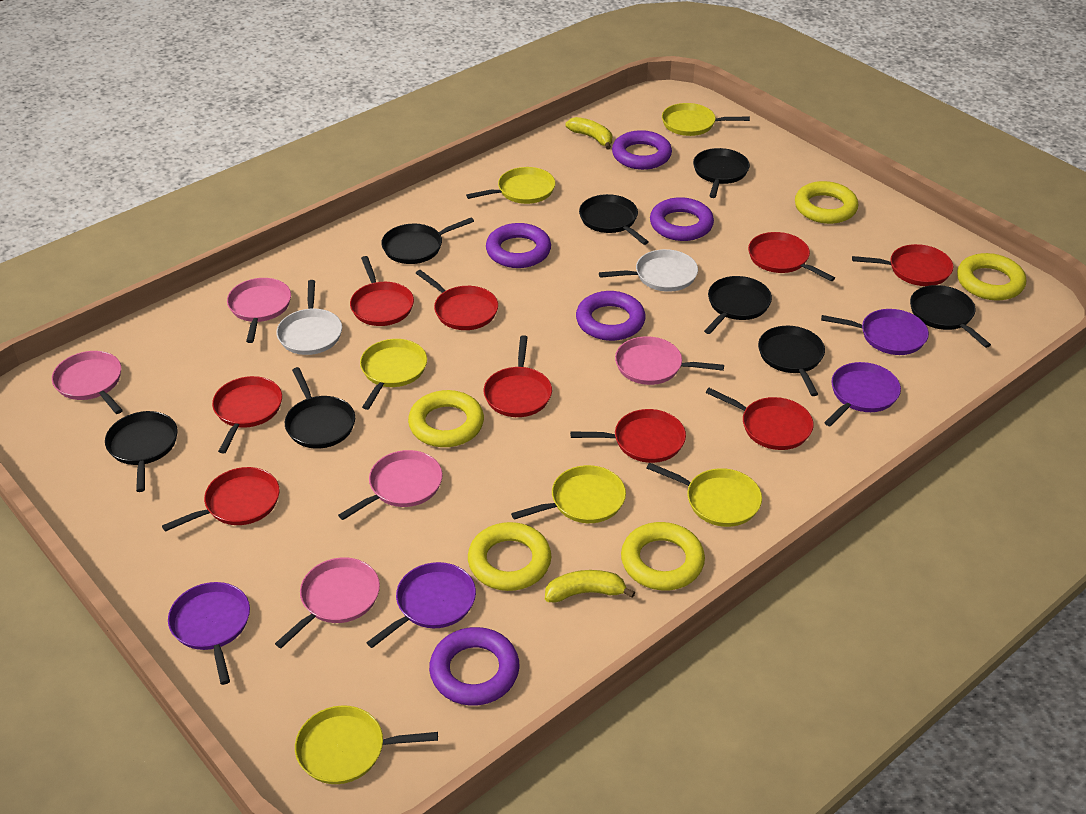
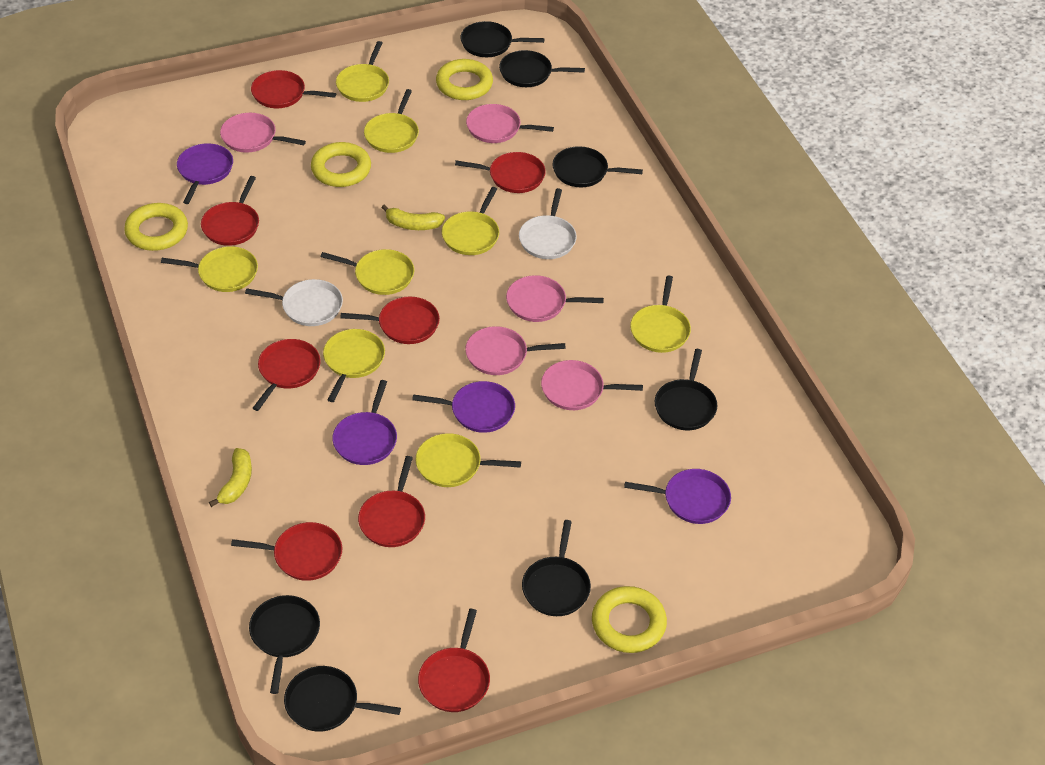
black pan: [105,411,178,492] [285,367,355,449] [381,217,474,264] [579,194,649,245] [693,148,750,198] [704,276,772,334] [758,326,825,396] [910,285,991,348] = 8 -> [249,595,320,694] [284,666,401,732] [460,21,544,57] [499,50,585,87] [522,520,591,616] [552,146,643,187] [655,349,718,430] = 7
purple ring: [429,627,519,706] [486,223,551,268] [576,291,645,341] [612,130,672,170] [650,197,714,241] = 5 -> none = 0
red pan: [162,467,280,532] [212,376,282,454] [350,256,414,326] [416,270,498,330] [484,335,552,417] [570,409,686,463] [706,388,814,450] [748,232,835,281] [852,244,953,286] = 9 -> [201,176,259,246] [231,522,342,581] [251,70,336,108] [253,339,321,411] [340,297,440,344] [358,456,425,547] [418,609,490,712] [455,152,546,193] = 8
yellow pan: [295,705,438,784] [360,339,427,410] [466,167,555,204] [511,465,626,523] [646,462,762,527] [662,103,750,136] = 6 -> [161,246,258,292] [321,249,414,295] [323,329,385,402] [336,41,389,102] [364,89,419,153] [415,433,521,487] [442,187,499,255] [630,276,691,353] = 8
yellow ring: [408,390,484,447] [468,522,551,591] [621,522,705,590] [795,181,858,224] [957,253,1026,300] = 5 -> [124,203,188,251] [311,142,371,187] [436,59,493,100] [592,586,667,653] = 4

